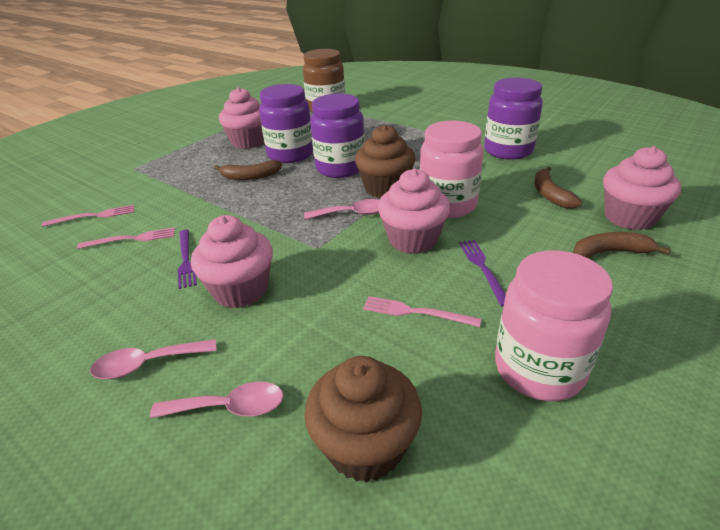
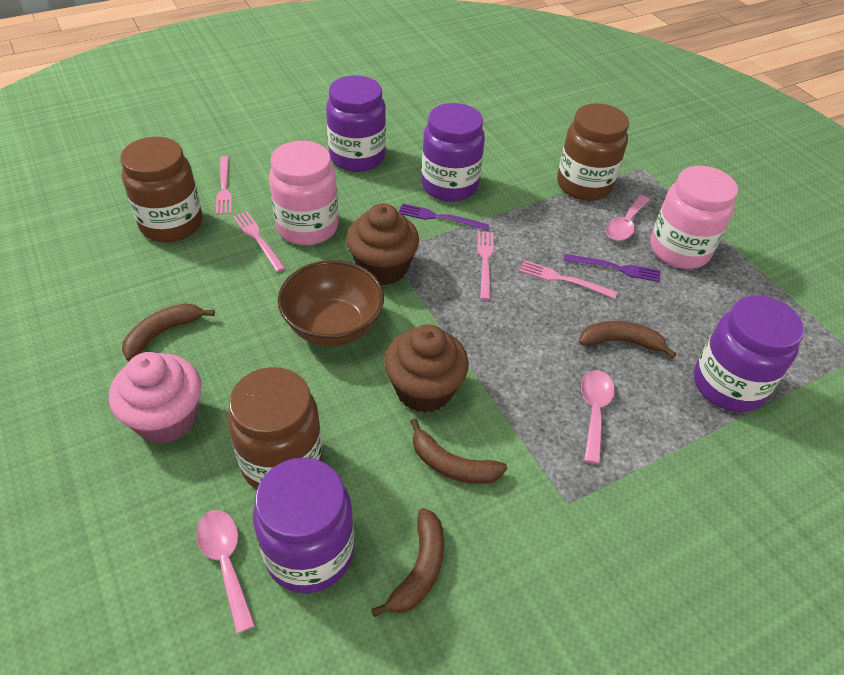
brown banana: [214,160,282,180] [534,167,582,209] [573,232,671,258] = 3 -> [122,303,215,361] [371,508,444,617] [410,418,507,484] [579,321,676,358] = 4
brown bowl: none = 0 -> [278,260,384,346] = 1
brown jar: [303,49,345,113] = 1 -> [120,137,202,242] [228,367,323,490] [557,103,629,201] = 3
pink cupcake: [191,215,273,308] [219,87,264,149] [378,169,450,254] [603,146,681,230] = 4 -> [109,352,201,444] = 1
pink fork: [42,205,135,227] [77,227,175,249] [363,296,481,327] = 3 -> [216,156,232,215] [233,212,285,272] [477,231,493,300] [519,260,618,299] = 4
purple jar: [259,84,313,163] [310,94,365,178] [484,78,543,160] = 3 -> [253,458,354,593] [326,75,386,172] [421,103,485,202] [694,295,804,412] = 4

